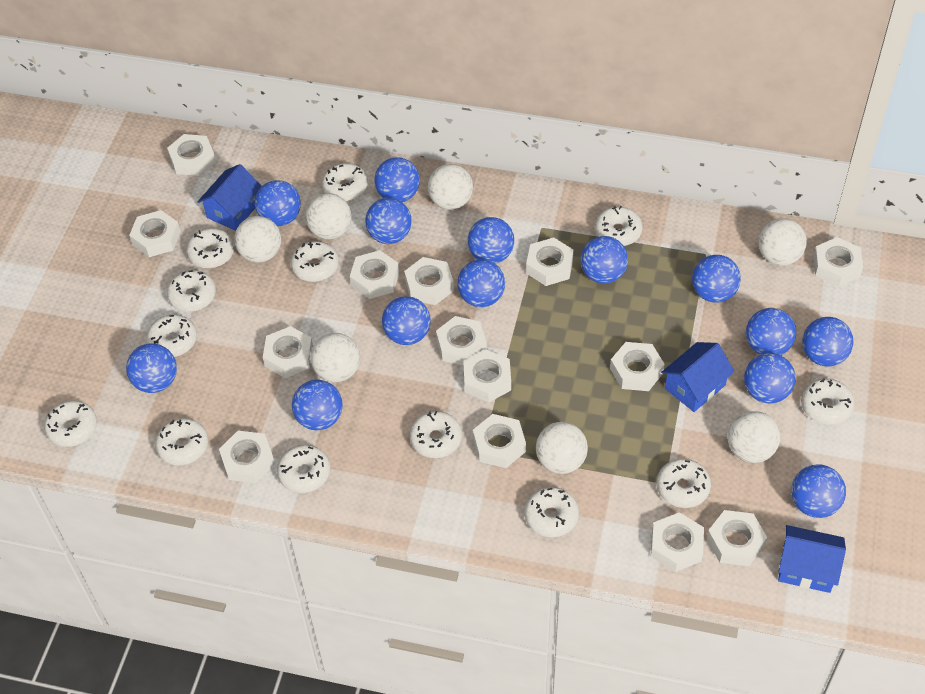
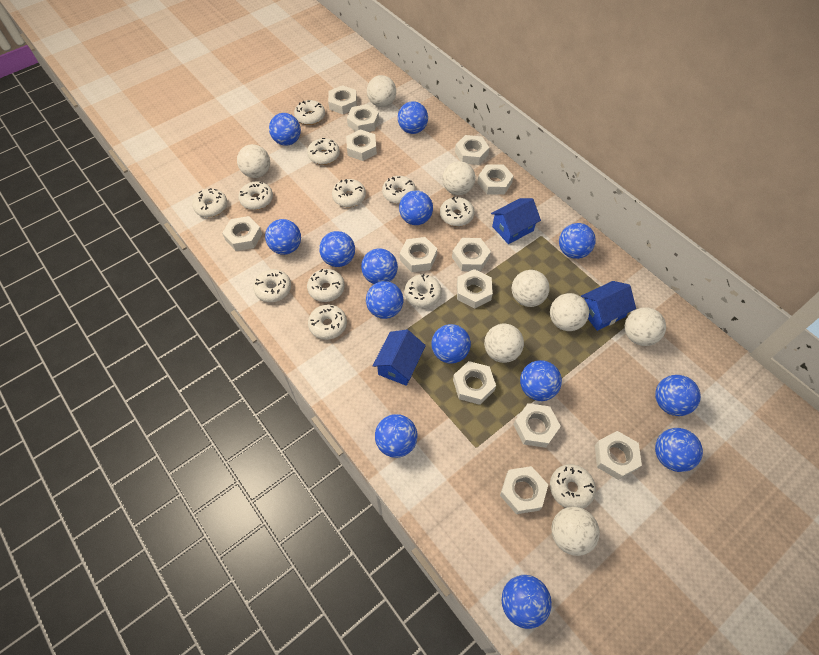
white ball: [234,216,281,263] [305,193,352,239] [310,333,360,382] [428,164,473,210] [536,422,588,474] [727,411,780,463] [759,218,807,266] = 7 -> [237,144,270,178] [367,75,396,107] [442,161,475,195] [484,324,524,363] [512,270,550,307] [550,293,589,331] [551,507,600,556] [625,307,666,346] = 8
white donut: [44,400,97,447] [146,314,197,357] [155,418,208,465] [167,270,216,312] [186,228,234,268] [277,445,330,493] [291,241,339,282] [322,163,368,201] [409,411,462,458] [524,487,579,537] [595,206,643,246] [656,459,711,508] [801,378,855,425] = 13 -> [192,188,228,217] [238,181,273,210] [253,269,291,302] [294,100,325,125] [307,138,340,165] [307,269,345,302] [308,304,347,340] [332,179,366,207] [382,176,416,204] [404,274,442,308] [440,197,474,226] [550,464,596,508] = 12
white nut: [129,210,181,257] [167,134,216,176] [219,431,275,483] [263,326,313,378] [350,250,399,299] [404,257,454,305] [436,316,487,366] [463,350,511,403] [473,414,526,468] [526,237,574,286] [610,342,665,391] [651,512,704,572] [707,510,767,566] [813,237,863,286] = 14 -> [222,216,262,251] [328,85,357,114] [346,129,377,161] [347,104,379,132] [400,237,437,272] [452,238,491,272] [453,361,496,405] [455,135,490,165] [457,269,493,309] [477,164,514,195] [500,466,548,514] [513,403,561,448] [595,431,642,480] = 13

